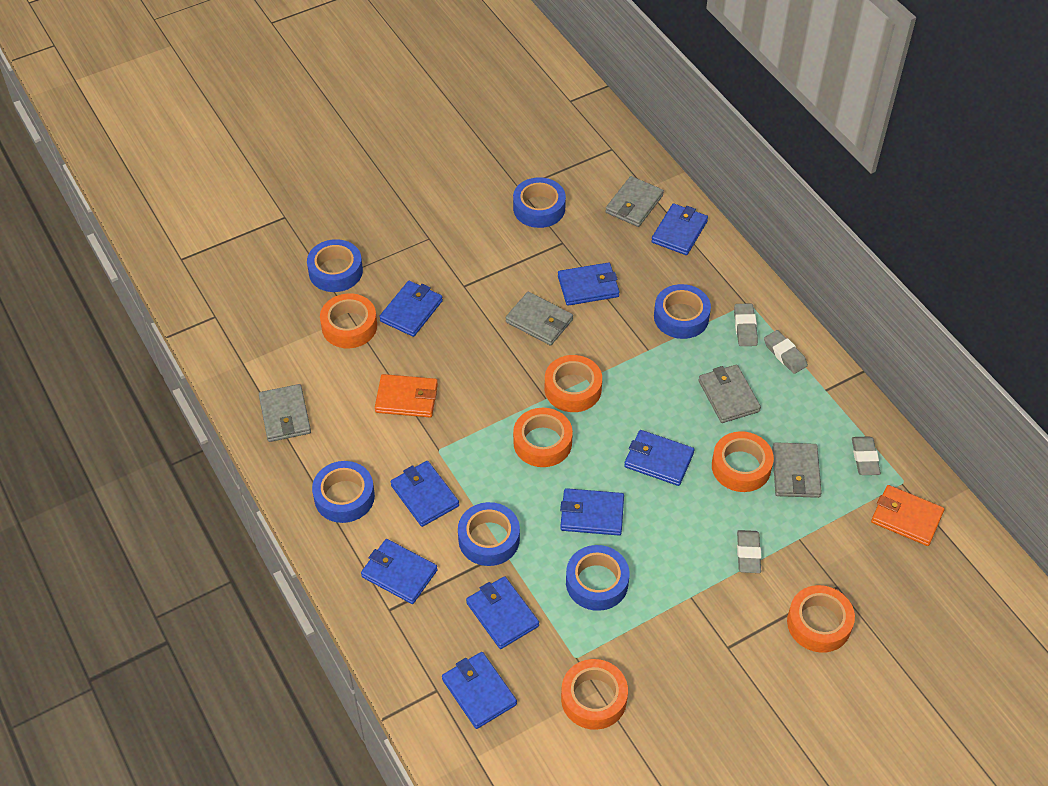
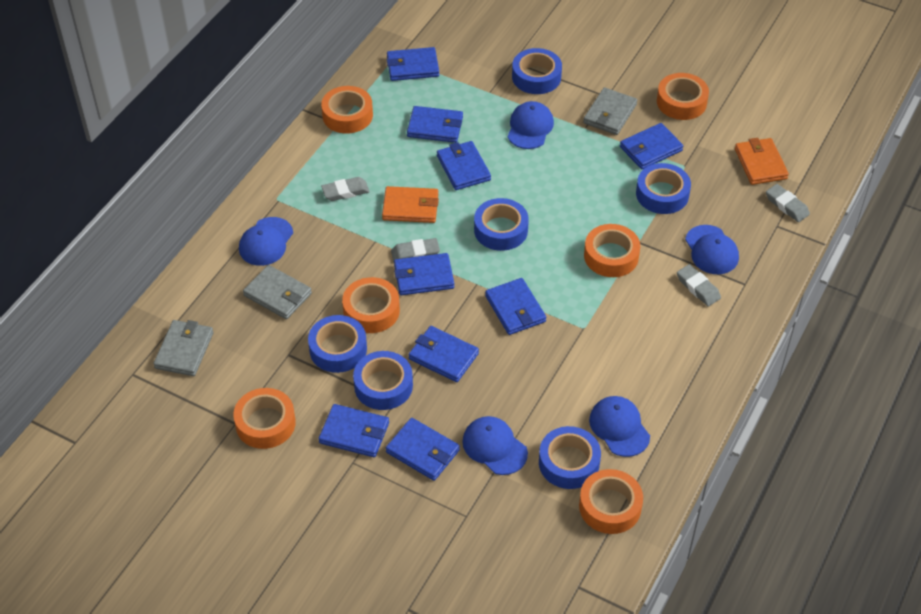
blue cap: none = 0 -> [239,217,293,266] [462,416,528,475] [507,101,554,149] [589,396,650,457] [685,225,739,274] = 5
grey wallet: [259,384,311,442] [505,292,573,346] [605,176,664,227] [699,365,761,423] [772,442,822,498] = 5 -> [153,320,214,376] [243,265,312,319] [583,87,637,135] = 3

